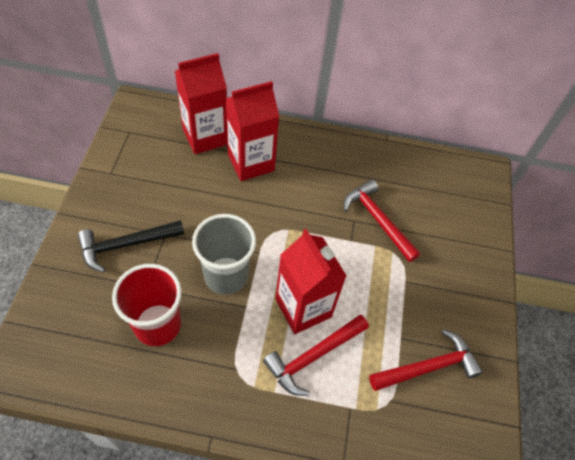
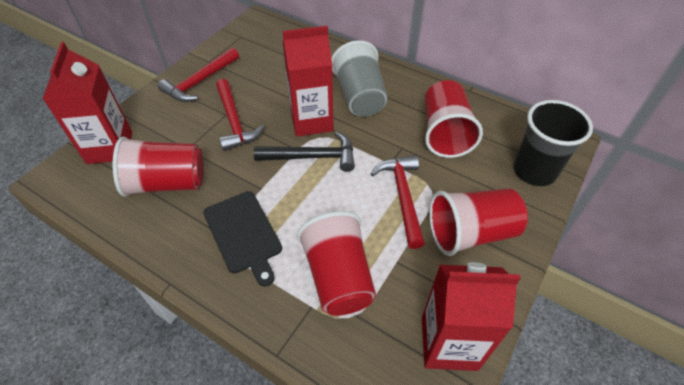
black cup: none = 0 -> [513,100,593,186] = 1
black cutting board: none = 0 -> [203,191,282,287] = 1
red cup: [112,264,182,346] = 1 -> [113,137,203,197] [297,211,376,316] [424,80,483,158] [429,188,528,256] = 4

